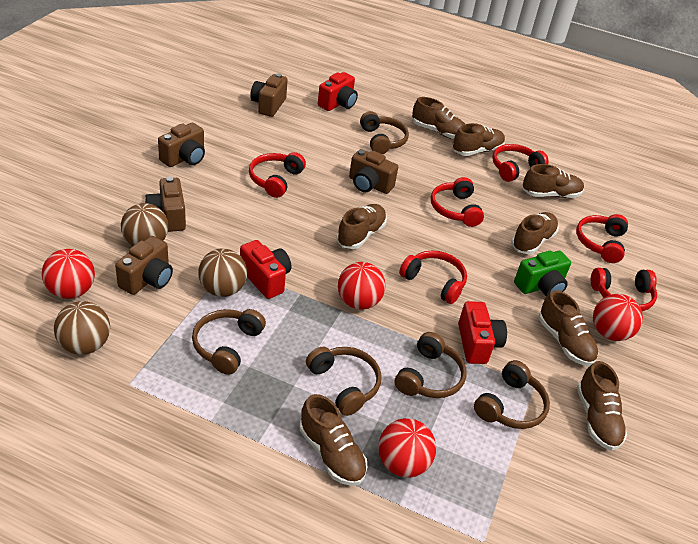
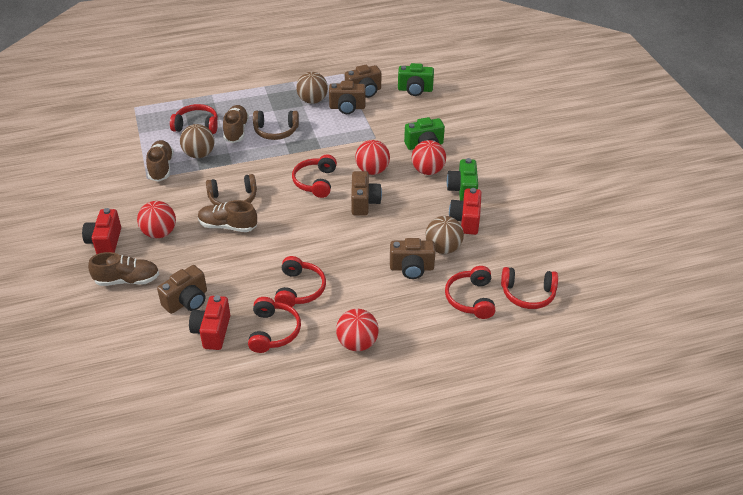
brown headphones: [192,309,266,375] [306,347,381,416] [360,111,409,154] [395,332,467,398] [474,360,550,429] = 5 -> [206,174,257,205] [253,111,299,140] = 2
brown shoe: [299,394,367,486] [337,204,387,249] [412,97,465,139] [453,123,505,156] [511,212,558,254] [523,164,584,198] [539,290,598,366] [577,361,627,451] = 8 -> [88,252,159,286] [146,140,174,182] [198,200,257,232] [223,105,249,143] = 4
green camera: [514,251,571,297] = 1 -> [398,63,434,96] [404,117,445,150] [447,158,478,201] = 3

